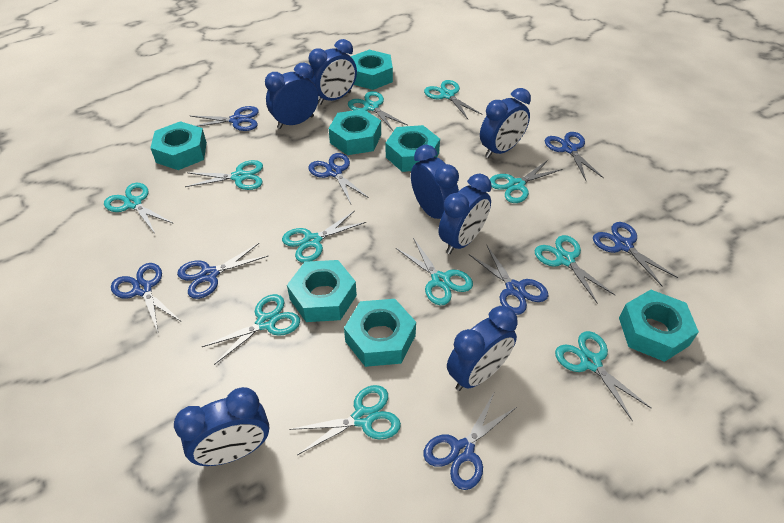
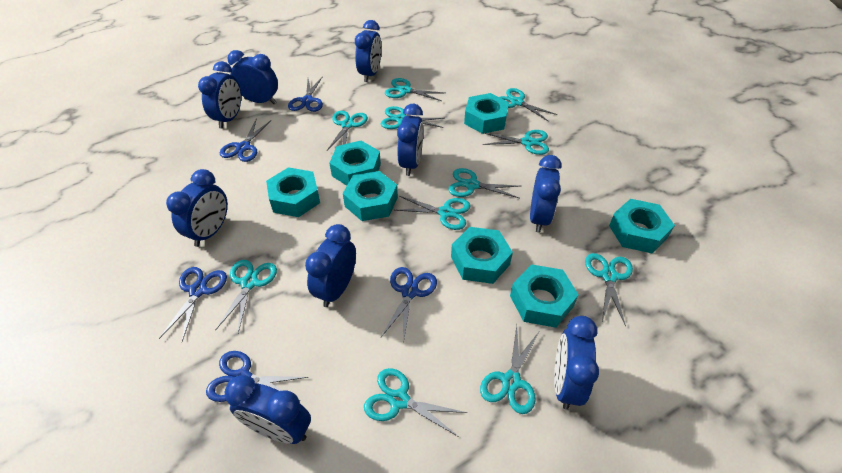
blue clock: [174,387,269,466] [265,63,319,129] [309,39,357,105] [411,145,459,219] [438,174,492,254] [447,306,518,391] [480,88,531,158] = 7 -> [166,169,228,247] [198,61,241,128] [224,375,311,444] [227,50,278,104] [305,224,356,307] [355,20,382,82] [397,104,423,176] [530,155,562,233] [554,316,599,410] = 9
blue scissors: [111,263,181,332] [177,242,269,299] [191,106,259,131] [308,153,369,204] [423,391,517,490] [469,244,548,315] [545,132,604,180] [593,222,678,287] = 8 -> [159,267,227,343] [206,351,309,402] [220,118,271,162] [288,76,323,112] [381,267,437,344] = 5

